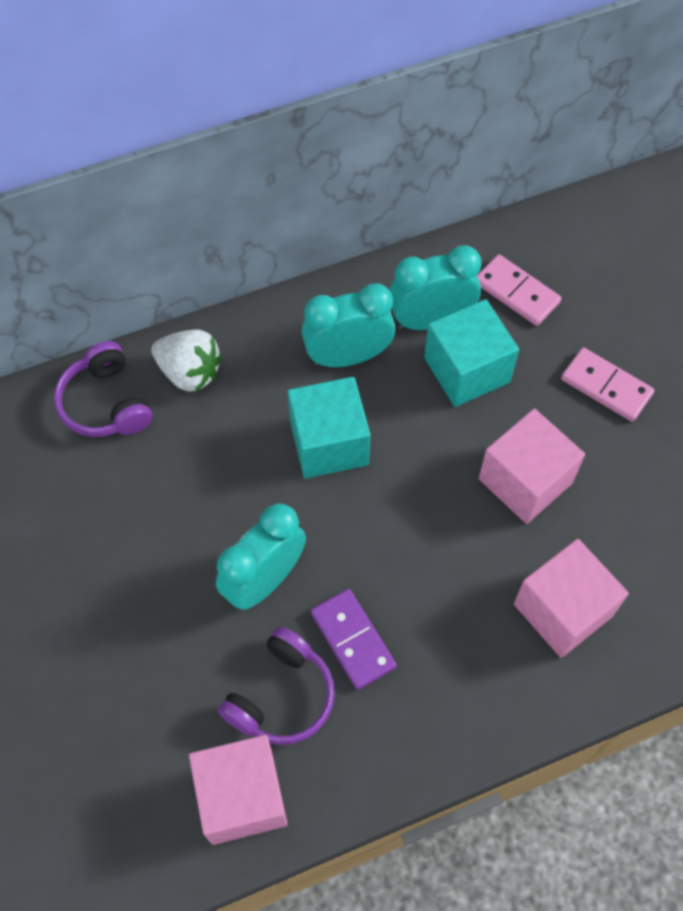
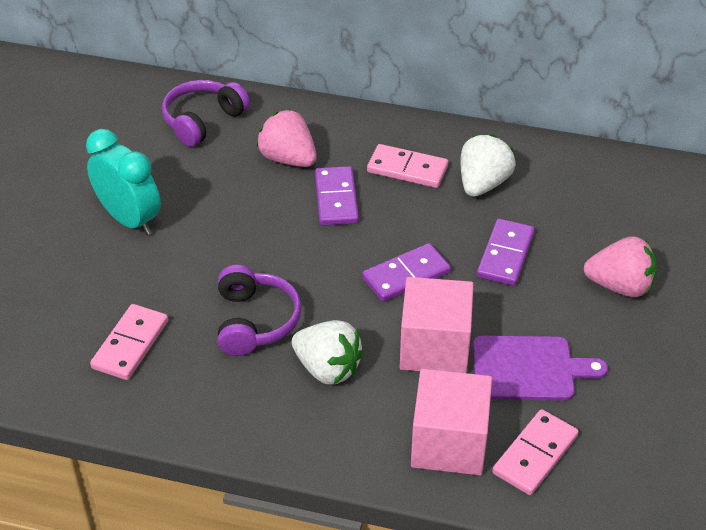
pink cube: [189,735,288,845] [479,409,585,524] [514,539,629,658] = 3 -> [400,277,474,373] [411,369,492,475] = 2
pink domino: [477,254,562,326] [561,348,654,422] = 2 -> [90,304,168,380] [367,144,448,188] [492,409,579,495] = 3
pink strawberry: none = 0 -> [257,110,317,167] [584,236,657,297] = 2
purple cutting board: none = 0 -> [473,336,608,401] = 1
purple domino: [311,589,396,690] = 1 -> [315,166,359,226] [362,243,451,302] [477,219,535,286] = 3
turquoise clock: [216,504,306,610] [302,283,395,367] [389,245,481,330] = 3 -> [86,129,161,235] = 1
turquoise cube: [288,377,371,479] [424,299,519,407] = 2 -> none = 0
white strawberry: [151,329,222,392] = 1 -> [291,320,364,385] [460,134,516,197] = 2

